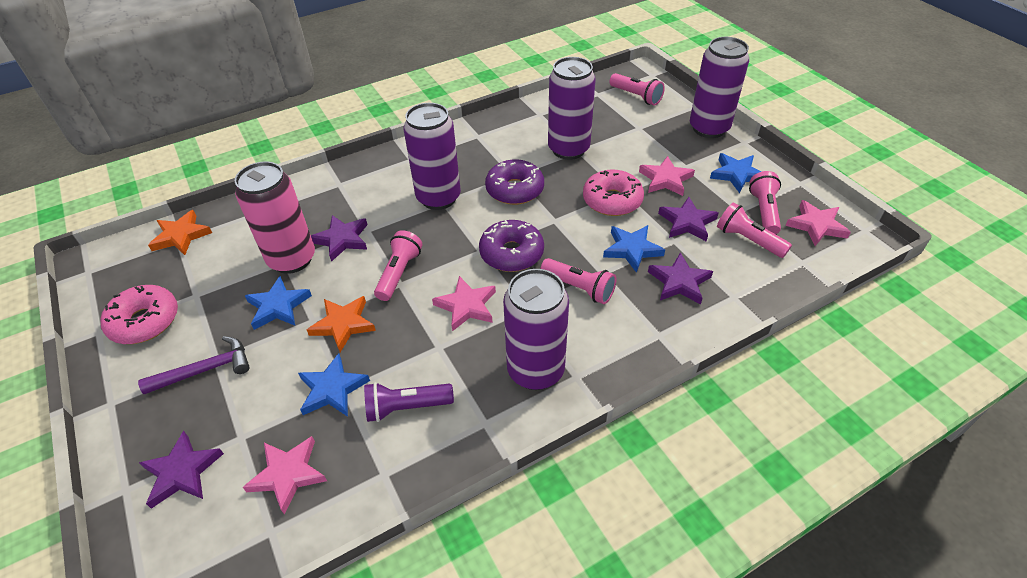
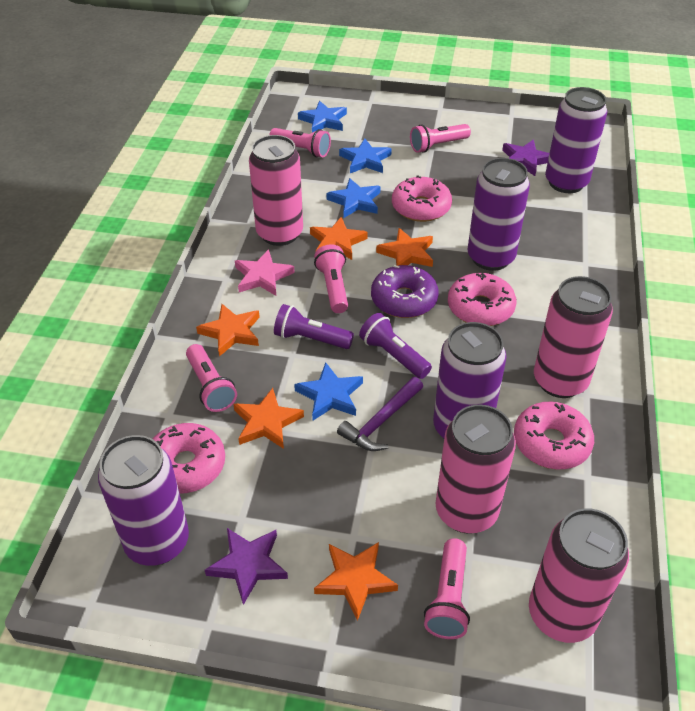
orange star: [148,210,212,255] [307,296,376,352] = 2 -> [196,304,260,357] [233,388,304,449] [310,217,368,260] [314,542,398,621] [376,228,433,267] = 5
pink can: [235,162,315,274] = 1 -> [249,135,303,246] [435,405,516,534] [529,508,629,643] [534,276,613,398] = 4
pink donut: [100,285,178,344] [583,169,644,216] = 2 -> [153,423,225,493] [392,175,452,222] [448,273,516,326] [514,402,594,469] = 4
pink star: [243,436,327,515] [432,276,496,331] [639,156,695,196] [785,200,851,246] = 4 -> [235,249,295,296] = 1
purple donut: [479,220,544,272] [485,160,544,205] = 2 -> [371,265,439,318] = 1
purple flashlight: [364,382,454,422] = 1 -> [274,304,354,349] [359,313,432,379] = 2
purple star: [139,431,224,509] [311,215,367,262] [648,252,713,305] [658,197,718,241] = 4 -> [205,528,288,605] [502,140,549,176] = 2

